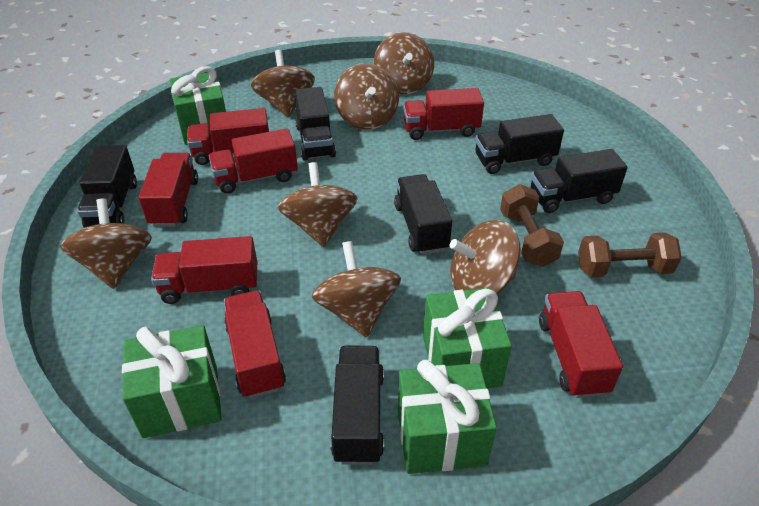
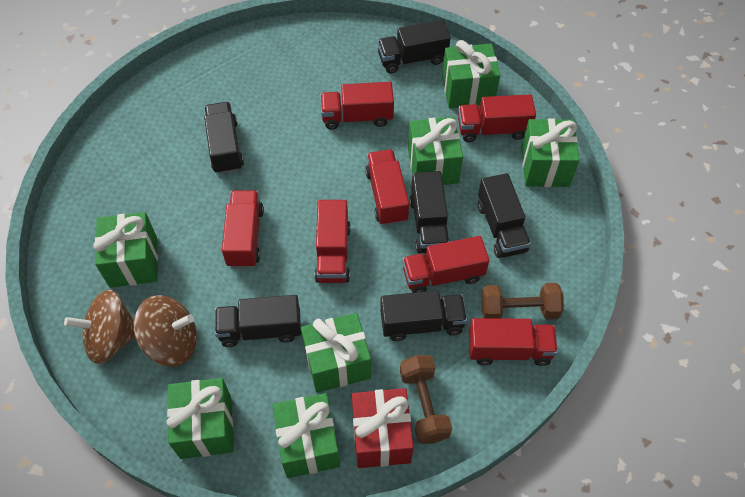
brown spinning top: [60,199,152,289] [251,50,315,117] [278,162,358,247] [311,241,401,337] [334,63,399,130] [374,32,434,95] [450,220,521,294] = 7 -> [64,290,135,364] [134,295,197,367] = 2
green gift: [122,325,222,438] [170,66,226,145] [398,360,497,474] [423,288,512,388] = 4 -> [93,212,158,288] [167,378,234,459] [272,393,340,478] [301,313,371,393] [408,117,463,185] [442,40,500,108] [521,118,580,187] = 7
red gift: none = 0 -> [352,388,413,468] = 1

